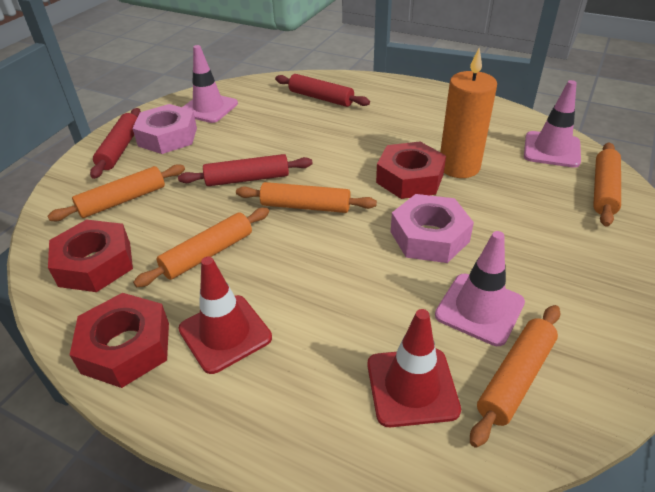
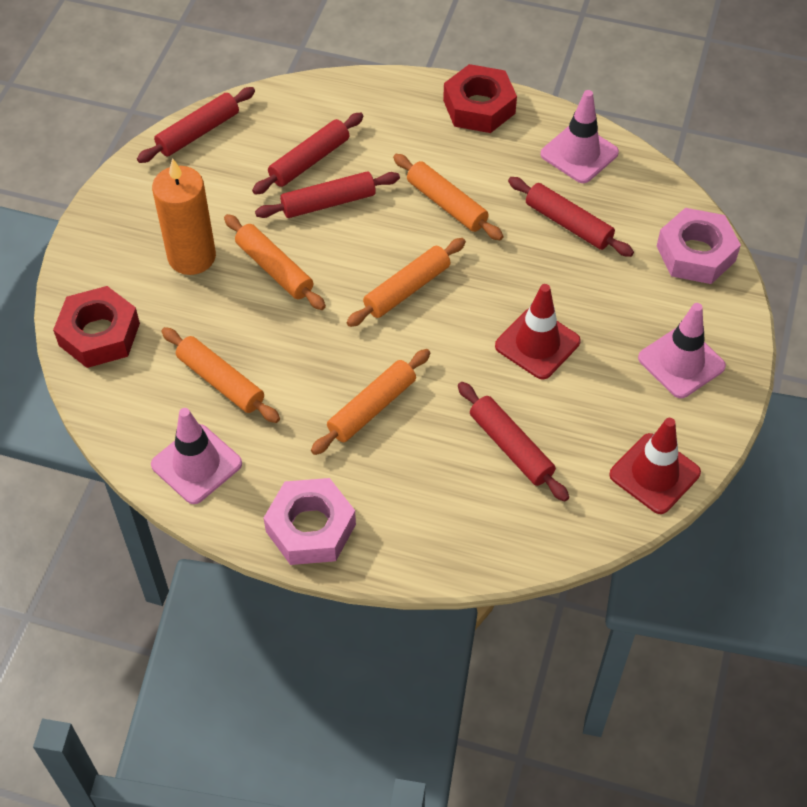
red nut: [48,220,133,292] [70,293,169,388] [376,142,446,199] = 3 -> [53,286,140,368] [443,64,517,133] = 2
red rolling pin: [90,108,141,179] [178,154,313,186] [275,74,370,107] = 3 -> [137,87,255,163] [252,112,364,195] [255,171,400,218] [458,382,569,502] [508,177,634,257] = 5

